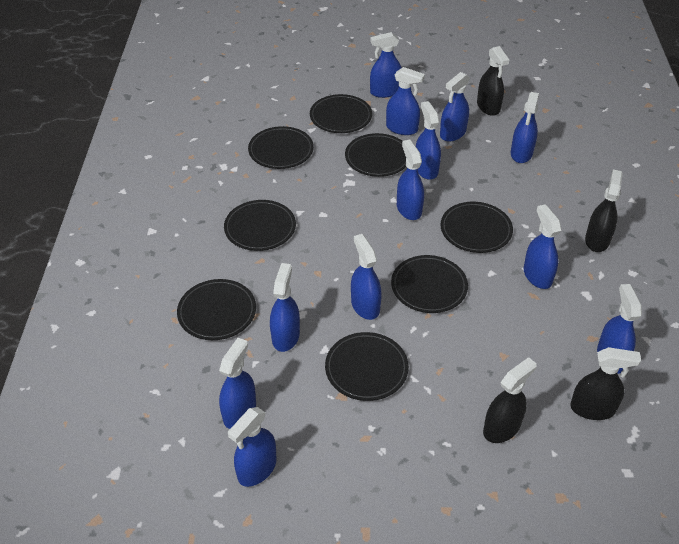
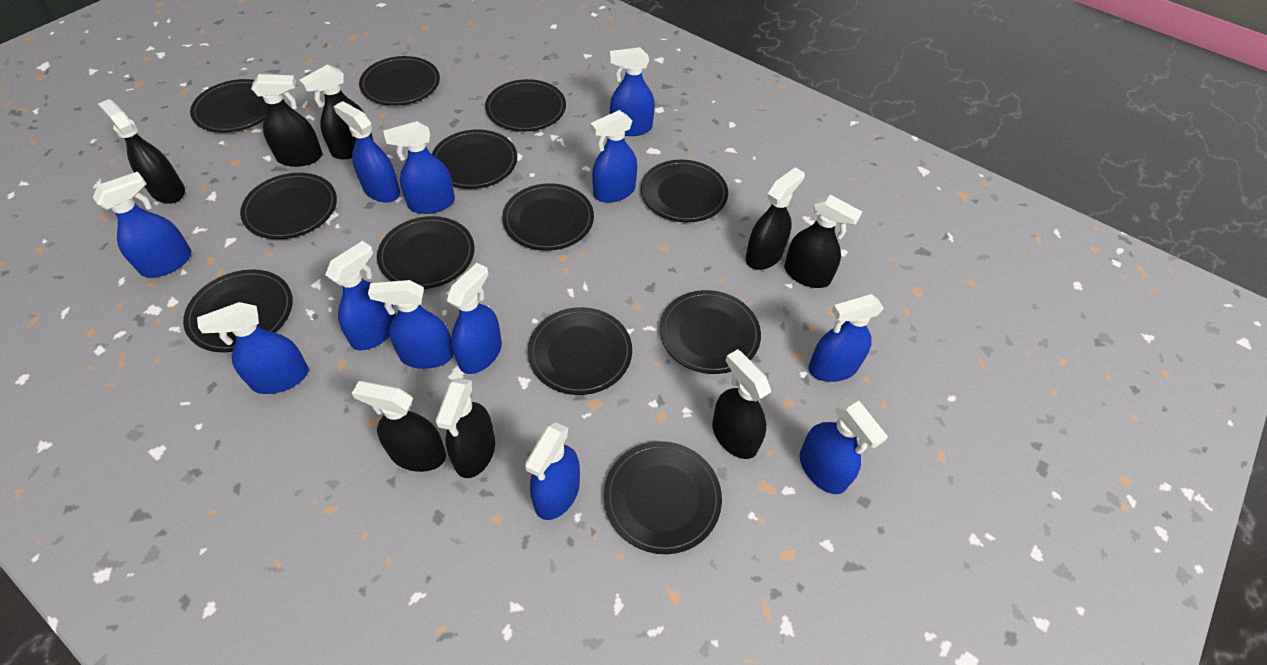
black plate: [177,279,256,340] [224,200,296,251] [248,126,314,169] [310,94,372,133] [325,332,409,401] [345,133,406,177] [391,255,468,313] [441,202,513,253] = 8 -> [183,269,293,352] [190,79,267,132] [240,173,337,239] [359,56,440,106] [377,216,475,289] [432,129,517,189] [485,79,566,132] [502,183,594,251] [528,307,632,395] [604,441,722,554] [641,160,728,222] [660,290,761,374] = 12
black spray bottle: [477,46,509,116] [483,357,537,443] [570,347,641,420] [585,169,623,252] = 4 -> [98,99,185,204] [251,74,322,167] [299,64,373,160] [352,381,446,472] [435,378,495,478] [712,349,771,459] [746,167,805,270] [784,195,862,288] = 8

